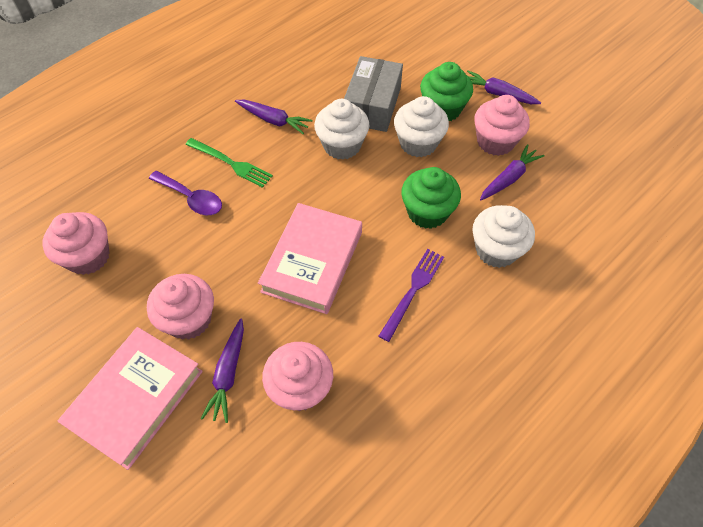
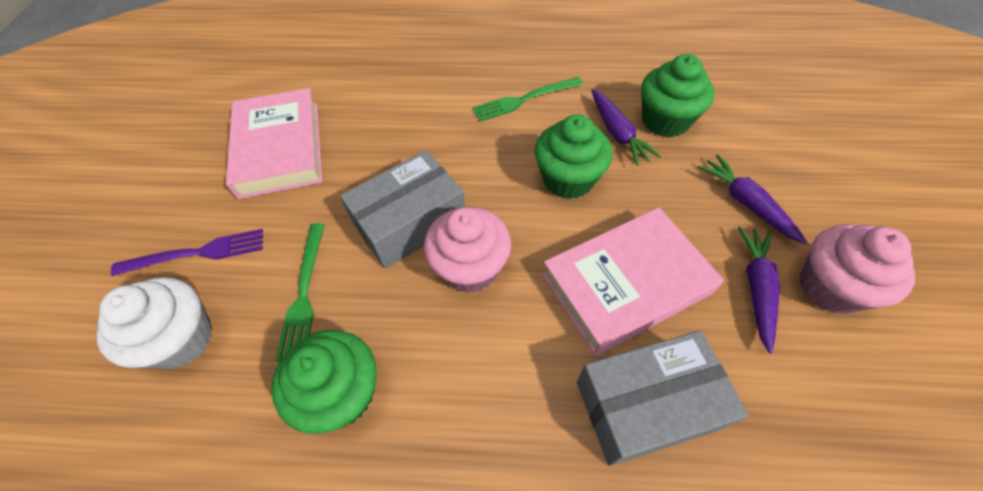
green cupcake: [401,167,461,229] [420,62,473,121] = 2 -> [271,330,377,434] [535,114,612,199] [641,54,714,137] = 3
green fork: [186,138,273,188] = 1 -> [275,223,325,362] [472,77,583,122] = 2
grey box: [344,56,403,132] = 1 -> [340,150,465,269] [577,330,749,466] = 2
pink cupcake: [43,212,110,275] [147,274,214,340] [262,342,333,411] [474,95,530,156] = 4 -> [424,207,511,293] [799,224,915,314] = 2
purple carrot: [201,318,244,423] [235,100,312,134] [467,70,541,104] [480,144,545,200] = 4 -> [591,89,661,166] [697,154,808,244] [738,227,780,353] = 3
purple spoon: [149,171,222,215] = 1 -> none = 0
white cupcake: [314,99,369,160] [394,96,449,157] [472,205,535,268] = 3 -> [96,277,212,369] = 1

